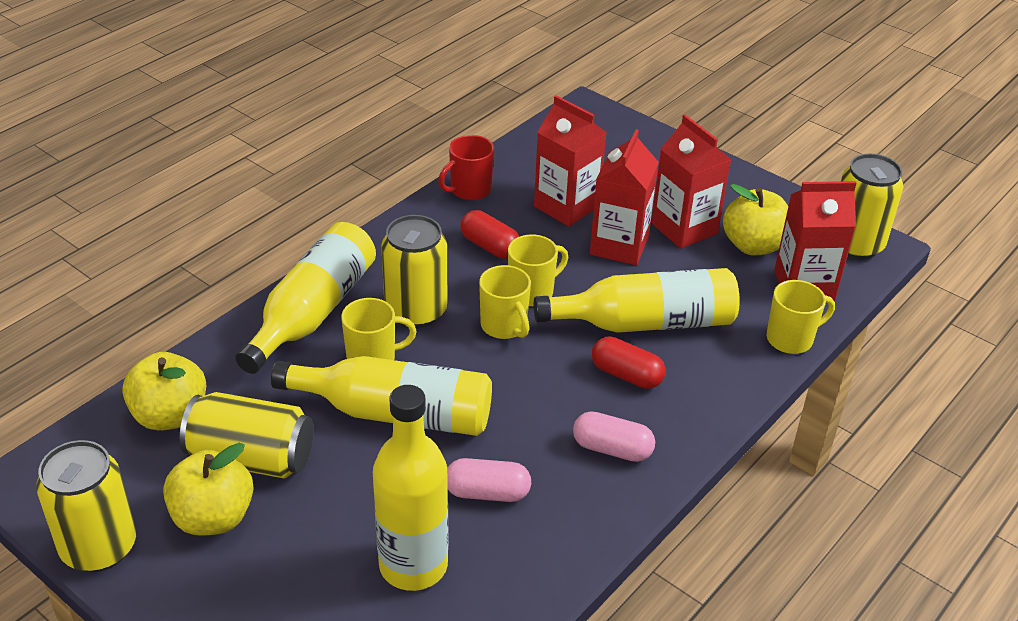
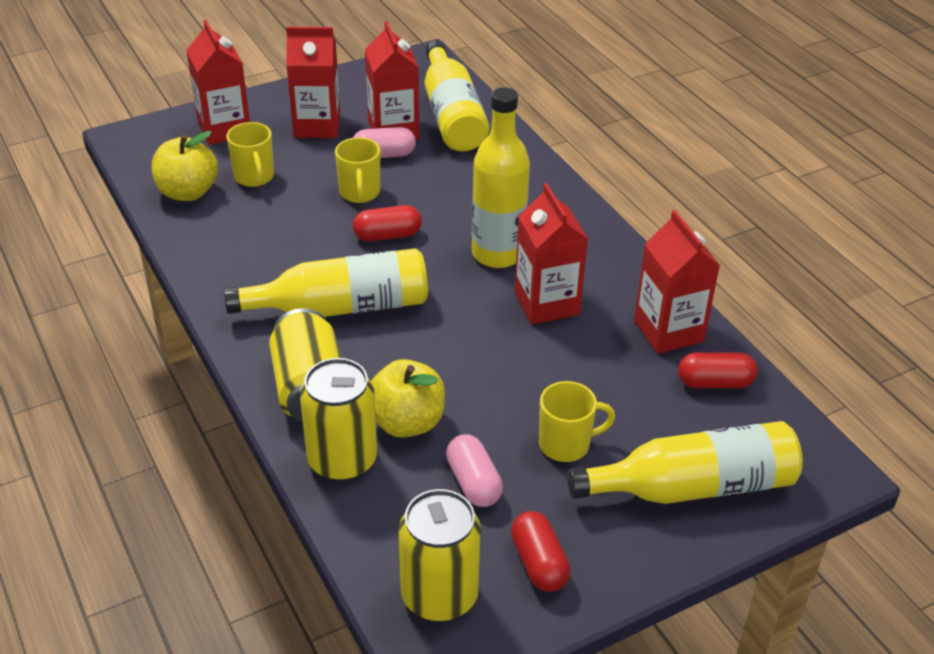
red capsule: [461,210,519,259] [592,336,666,389] = 2 -> [353,205,422,242] [511,511,571,592] [678,352,758,388] = 3
red carton: [534,95,607,227] [590,129,659,265] [651,115,732,249] [774,181,856,301] = 4 -> [186,20,250,145] [286,27,340,138] [365,21,419,140] [515,183,588,325] [634,210,720,354] = 5
red mug: [438,135,494,200] = 1 -> none = 0
yellow apple: [122,352,207,431] [163,443,254,536] [723,184,788,255] = 3 -> [152,131,218,201] [371,359,445,438] = 2
yellow can: [36,440,136,572] [180,392,313,479] [381,215,447,328] [841,154,904,260] = 4 -> [269,308,341,423] [300,358,377,482] [398,489,481,622] = 3
yellow mug: [341,298,417,360] [479,265,531,339] [508,235,568,306] [767,280,835,354] = 4 -> [226,122,274,187] [335,137,380,203] [539,381,615,462] = 3

